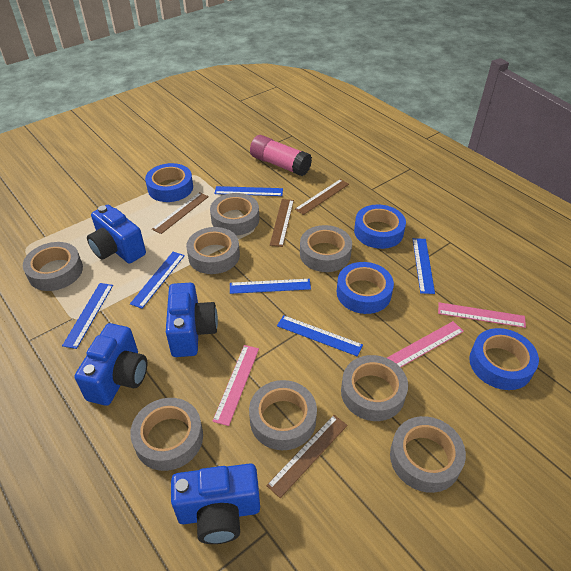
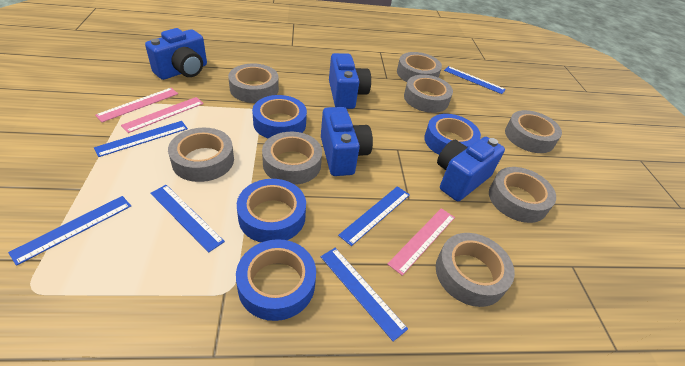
brown ruler: [152,192,209,234] [266,415,348,498] [270,199,294,247] [295,179,349,215] = 4 -> none = 0
pink glue stick: [250,135,312,176] = 1 -> none = 0

